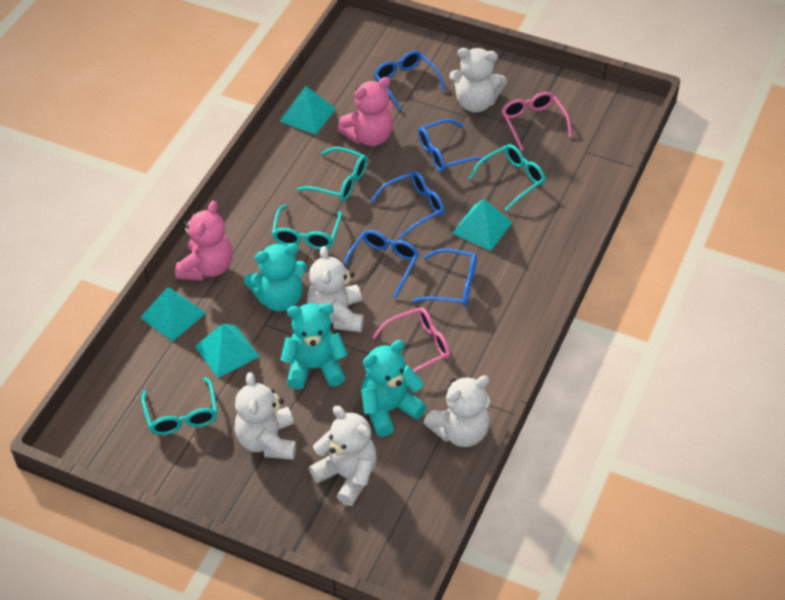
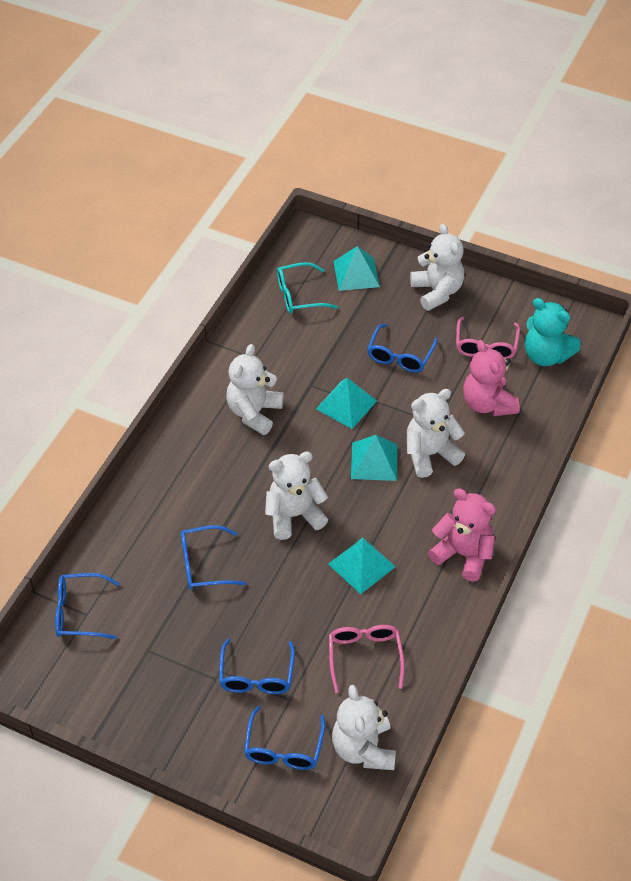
turquoise glasses: [141,377,217,435] [272,205,342,250] [297,147,367,201] [469,144,545,211] = 4 -> [277,262,338,313] = 1
turquoise teddy bear: [244,243,307,311] [280,303,348,390] [361,340,427,437] = 3 -> [525,298,581,366] = 1

